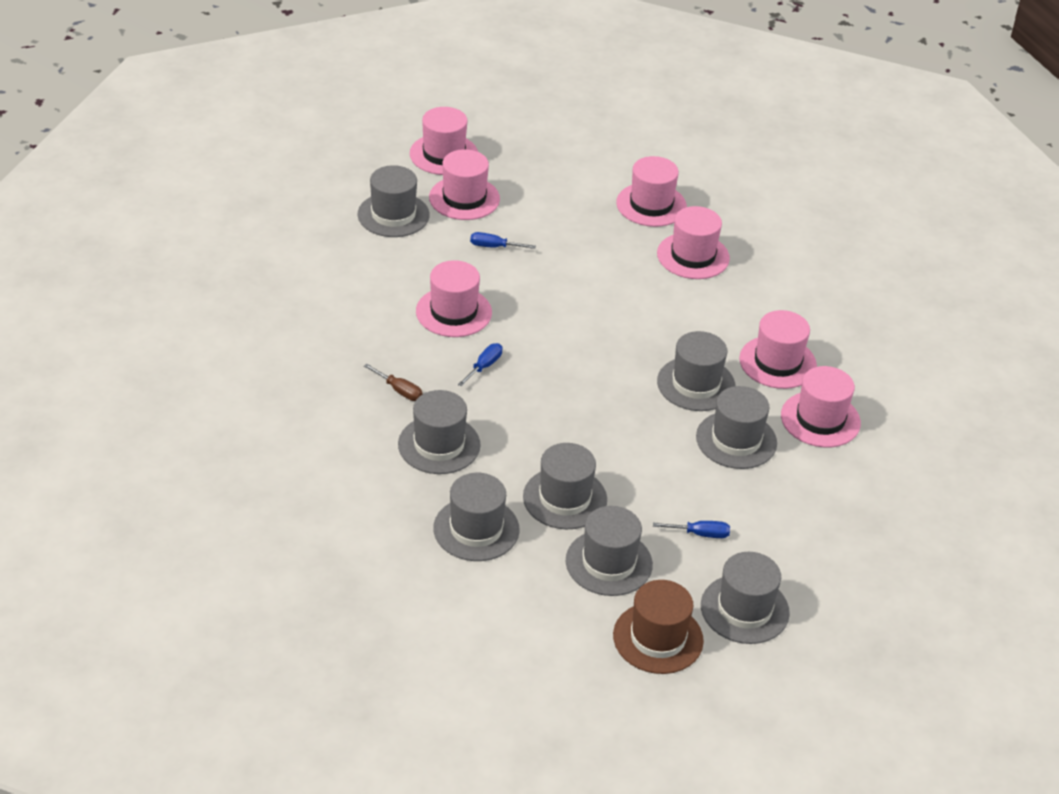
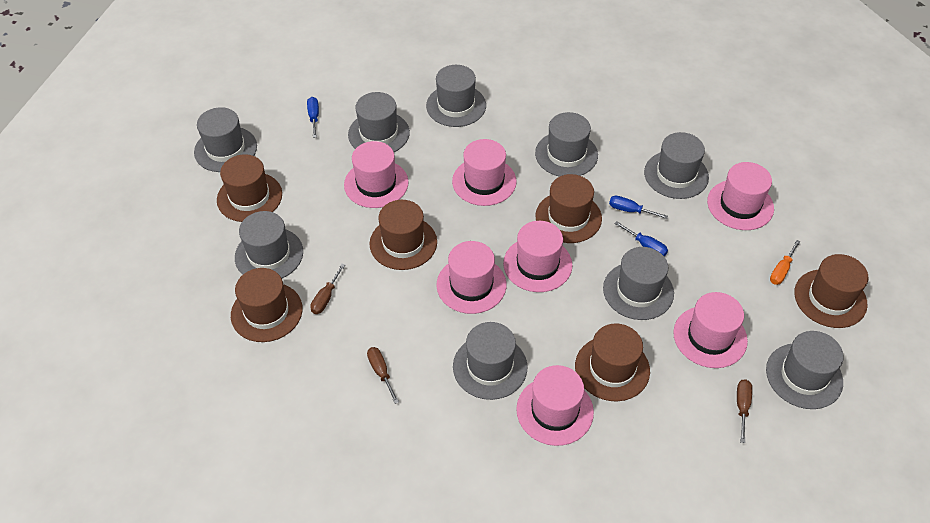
brown hat: [613,580,704,674] = 1 -> [217,154,282,222] [231,268,303,342] [370,200,437,270] [535,174,602,243] [575,323,650,401] [794,254,869,328] = 6
brown screwdriver: [364,364,423,401] = 1 -> [310,264,345,314] [367,347,399,404] [737,379,752,443] = 3
grey hat: [358,165,430,237] [398,390,481,474] [433,473,520,561] [523,443,607,529] [566,506,653,596] [657,331,736,411] [696,386,777,469] [701,552,790,644] = 8 -> [194,107,257,172] [235,211,303,278] [348,92,410,152] [426,65,486,127] [453,322,527,400] [535,112,598,177] [603,247,674,320] [644,132,709,199] [766,331,844,409] = 9
orange screwdriver: none = 0 -> [770,240,801,285] = 1

